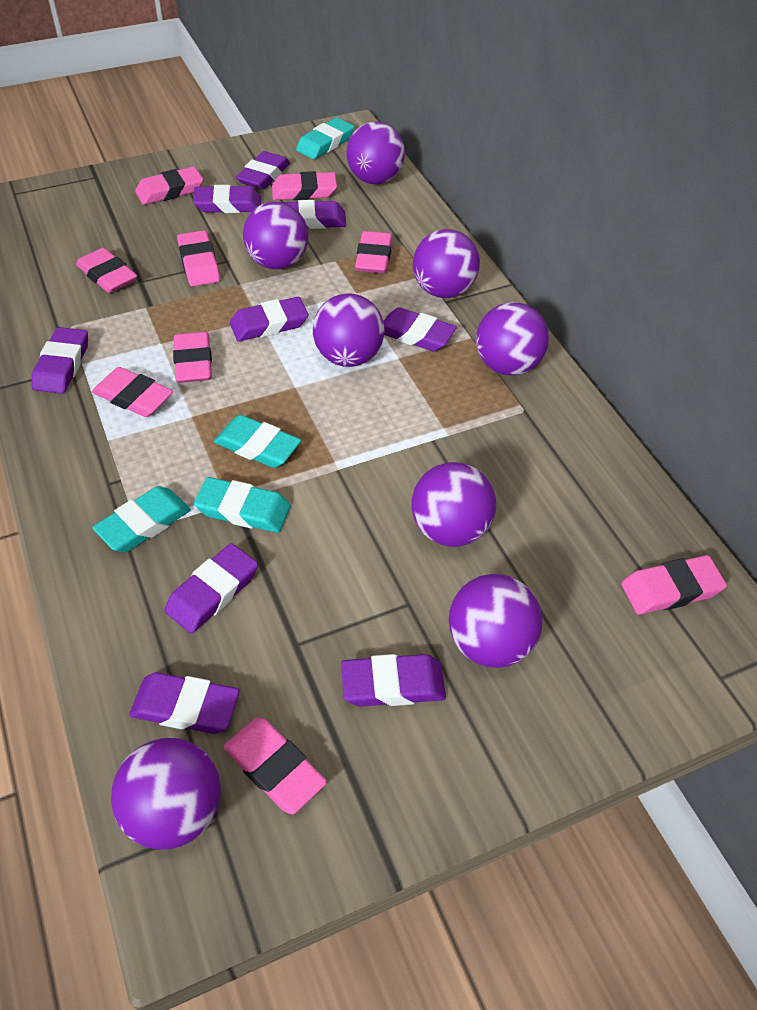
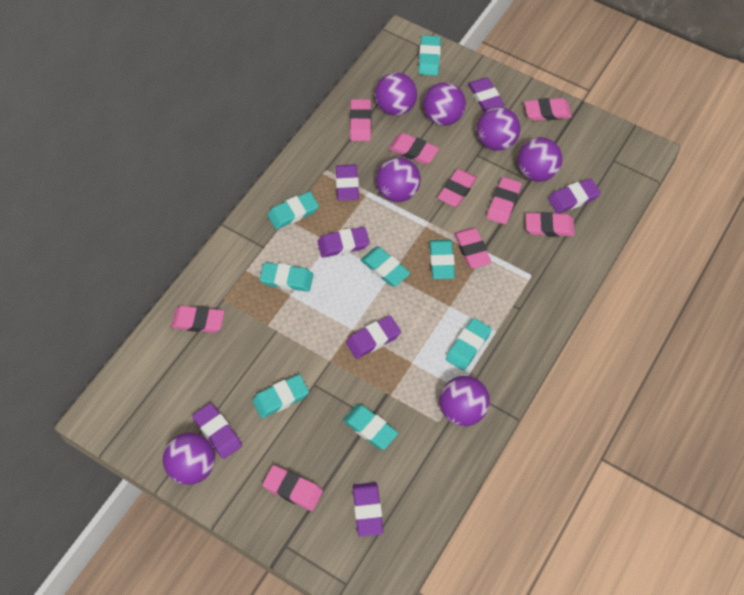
purple ball: [111,738,221,850] [243,202,308,269] [313,293,385,367] [346,121,405,184] [411,462,496,547] [413,229,480,298] [449,574,543,668] [476,302,549,375] = 8 -> [163,432,215,485] [375,72,417,116] [376,157,421,202] [423,82,466,126] [439,376,490,426] [477,107,520,151] [518,137,562,182] = 7
purple eraser: [32,327,88,394] [129,672,240,734] [164,543,258,633] [193,185,261,213] [230,297,308,341] [236,151,290,189] [282,200,346,229] [341,654,446,707] [384,308,457,351] = 9 -> [192,403,242,459] [317,227,370,258] [336,164,359,201] [346,316,401,359] [353,482,383,537] [468,77,505,112] [548,178,601,214] = 7
turquoise eraser: [92,486,191,552] [194,477,291,533] [214,415,301,468] [296,118,354,159] = 4 -> [252,374,309,418] [260,262,313,292] [268,192,319,229] [343,404,398,450] [361,247,410,286] [419,35,441,76] [429,240,455,279] [446,318,492,371] = 8

